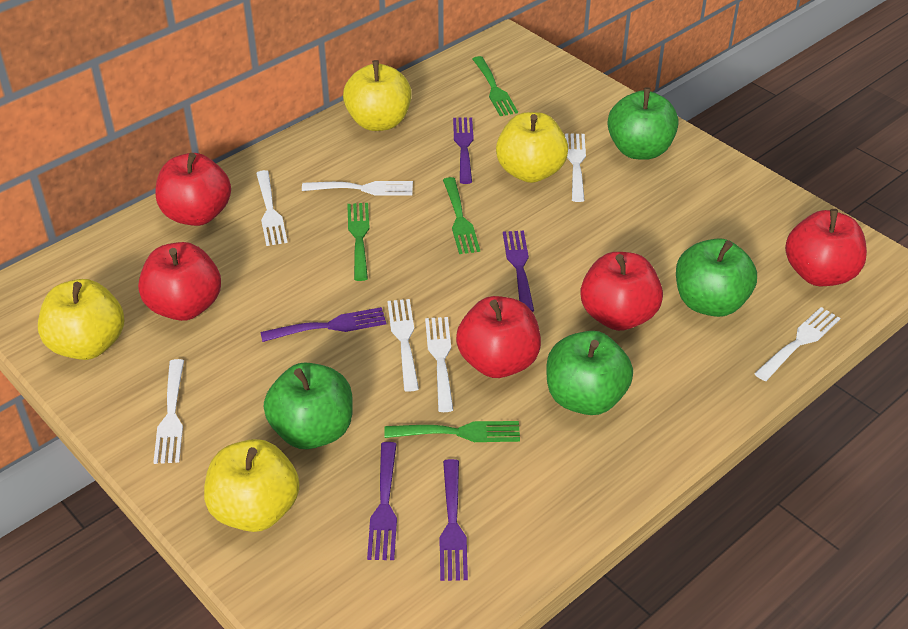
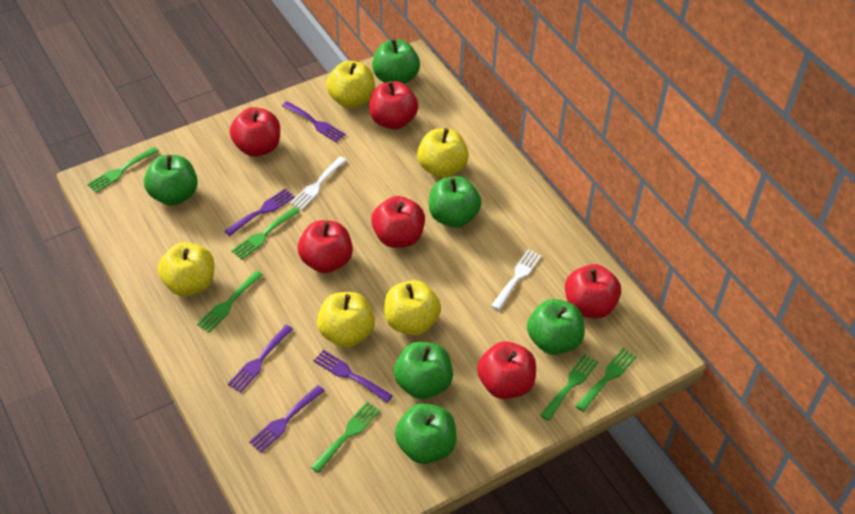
green apple: [264,362,353,449] [547,331,633,415] [607,87,679,160] [676,238,757,317] = 4 -> [144,155,198,206] [372,39,420,84] [394,342,453,399] [395,403,457,464] [429,176,481,228] [527,299,585,355] = 6
green fork: [347,203,370,281] [384,421,520,442] [443,177,480,254] [473,56,518,116] = 4 -> [87,147,159,193] [197,271,263,333] [232,207,300,259] [311,402,380,473] [540,354,598,421] [576,348,637,412] = 6
red apple: [138,242,221,321] [155,153,231,226] [456,296,541,378] [580,252,663,331] [785,209,867,286] = 5 -> [230,107,280,157] [298,220,353,273] [369,81,418,130] [371,196,425,248] [477,341,536,399] [565,264,621,319] = 6
white fork: [153,359,184,464] [256,170,288,246] [302,181,413,196] [387,299,419,392] [425,317,453,412] [565,133,586,202] [754,307,840,381] = 7 -> [290,156,346,210] [491,249,541,310] = 2
yellow apple: [38,279,124,360] [204,439,300,532] [343,60,412,131] [496,112,568,183] = 4 -> [158,242,214,296] [317,292,375,348] [326,61,375,108] [384,280,441,336] [417,128,469,178] = 5

